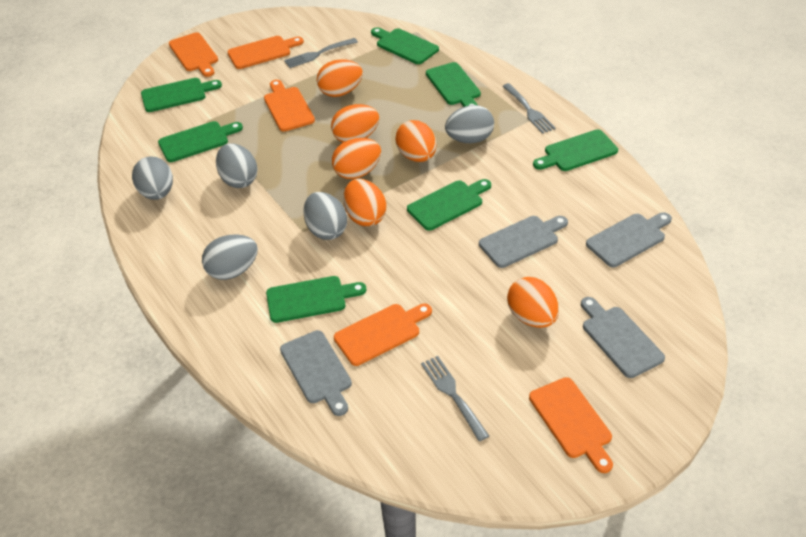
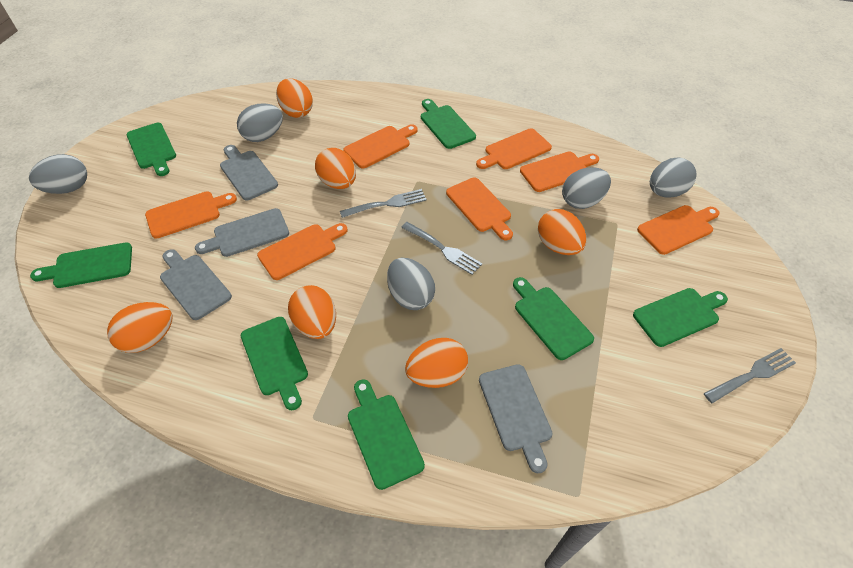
orange cutting board: [169,32,218,77] [227,36,304,69] [264,80,315,131] [334,304,432,366] [529,377,613,473] = 5 -> [145,191,237,239] [257,223,348,280] [344,124,418,169] [446,178,513,240] [476,128,552,169] [520,151,599,192] [637,205,720,255] = 7

